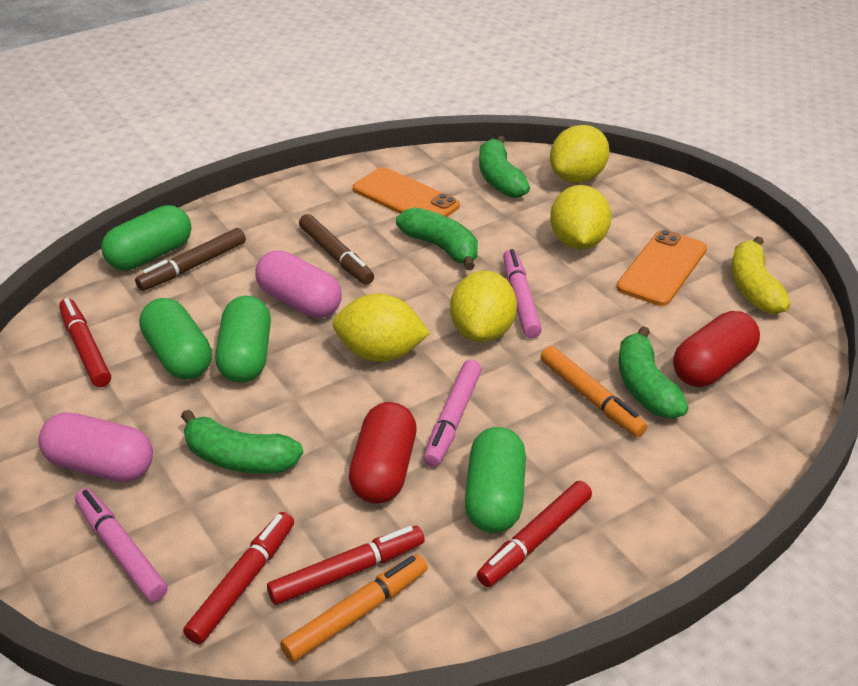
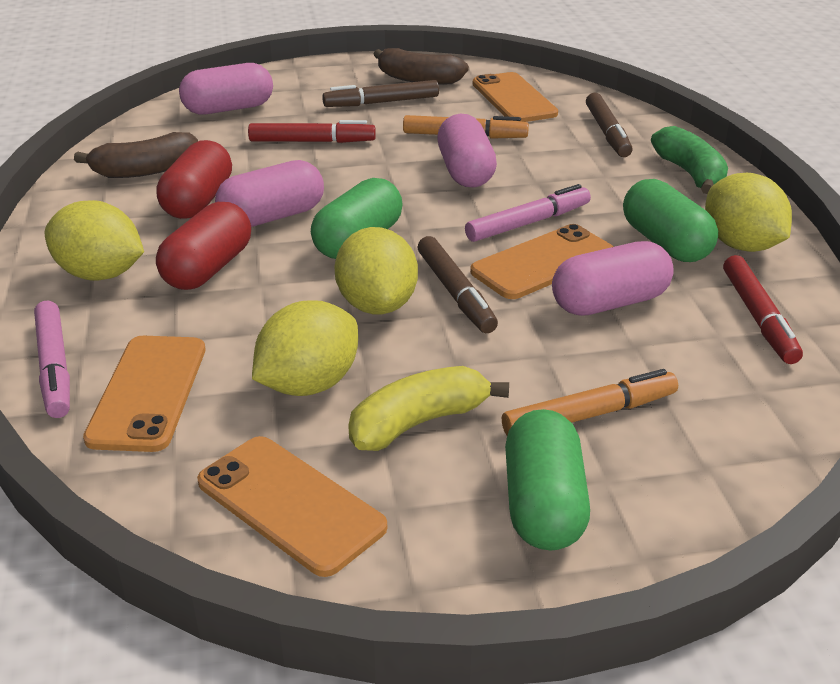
brown banana: none = 0 -> [74,132,198,178] [373,48,469,85] = 2
brown marker: [135,228,246,291] [299,214,374,285] = 2 -> [322,80,439,107] [418,236,498,333] [586,93,633,157] = 3
green banana: [181,409,303,473] [396,207,478,270] [479,136,530,198] [619,326,689,419] = 4 -> [651,126,728,194] = 1
green capsule: [101,205,191,270] [139,298,212,379] [215,296,271,383] [465,427,526,533] = 4 -> [311,178,403,259] [505,409,590,550] [623,179,718,262] = 3
orange phone: [353,167,460,217] [616,230,707,306] = 2 -> [83,336,206,452] [197,436,387,577] [470,224,613,299] [473,72,558,122] = 4
pink capsule: [39,412,153,482] [255,250,342,318] = 2 -> [179,63,273,115] [215,160,324,227] [437,114,497,187] [552,241,674,316] = 4
pink marker: [75,488,168,602] [423,359,482,467] [503,249,542,338] = 3 -> [34,301,70,418] [465,184,591,242] = 2
red marker: [59,298,111,387] [183,512,294,644] [267,526,425,605] [477,481,592,587] = 4 -> [248,120,376,143] [723,255,803,364] = 2

